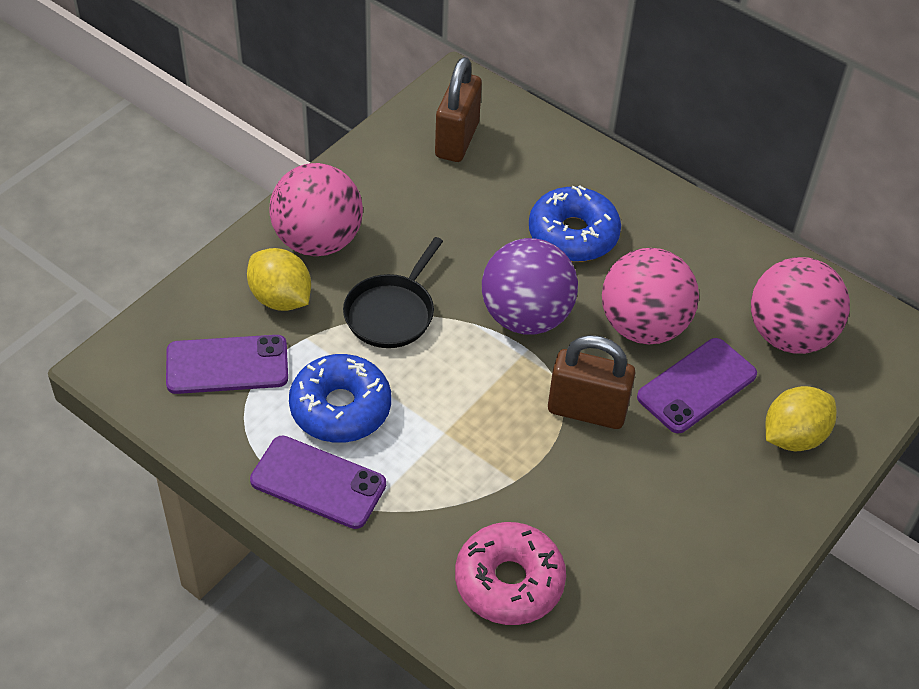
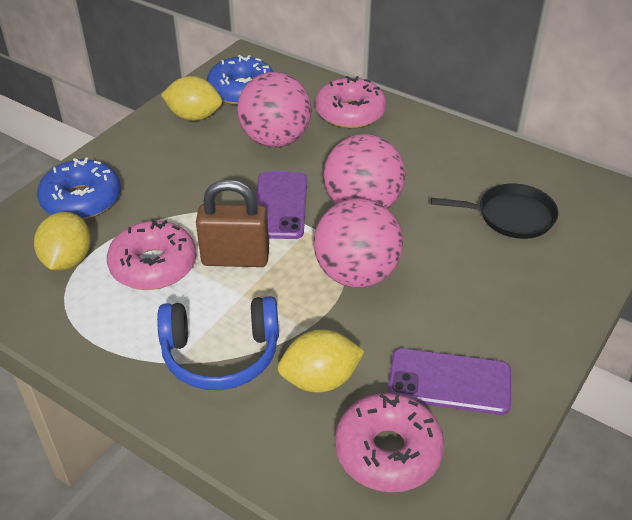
blue headphones: none = 0 -> [157,296,279,390] = 1
brown padlock: [435,57,482,162] [548,335,635,429] = 2 -> [196,179,269,267] = 1
pink donut: [455,522,566,625] = 1 -> [107,219,196,290] [315,76,387,128] [335,393,444,492] = 3
purple ball: [482,238,578,335] = 1 -> none = 0
purple phone: [166,335,288,394] [250,436,386,529] [637,338,757,433] = 3 -> [256,172,307,239] [388,348,511,415] = 2
yellow lemon: [247,248,311,311] [766,386,836,451] = 2 -> [34,212,91,271] [161,76,222,121] [278,329,365,393] = 3

